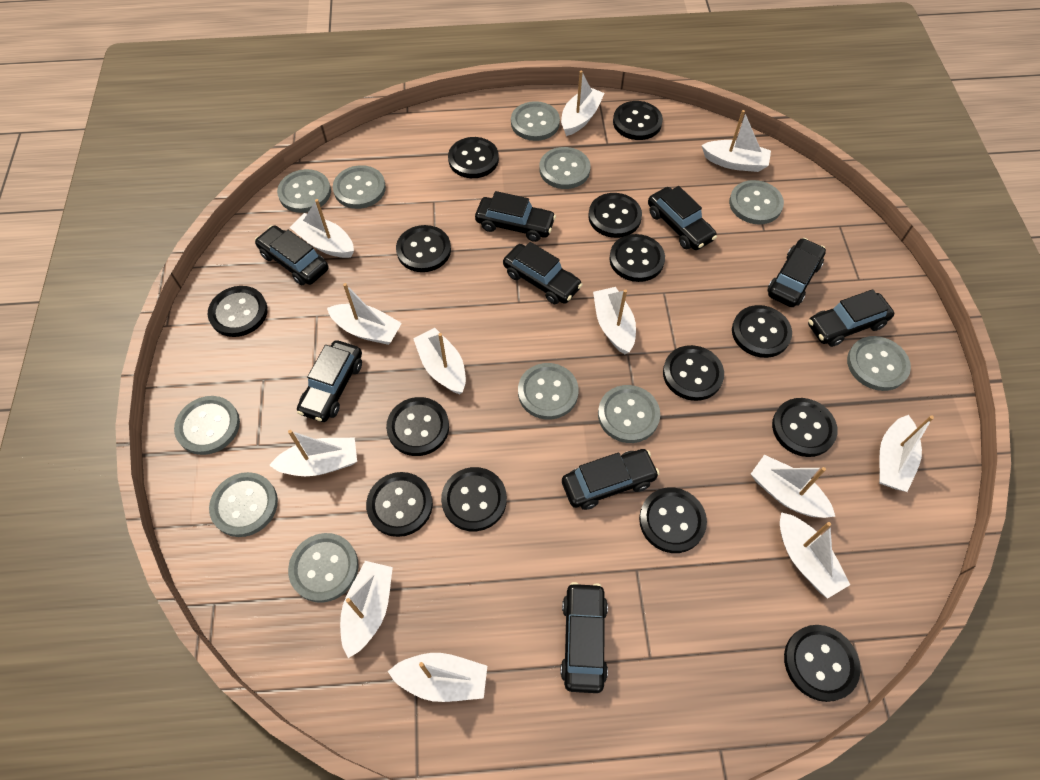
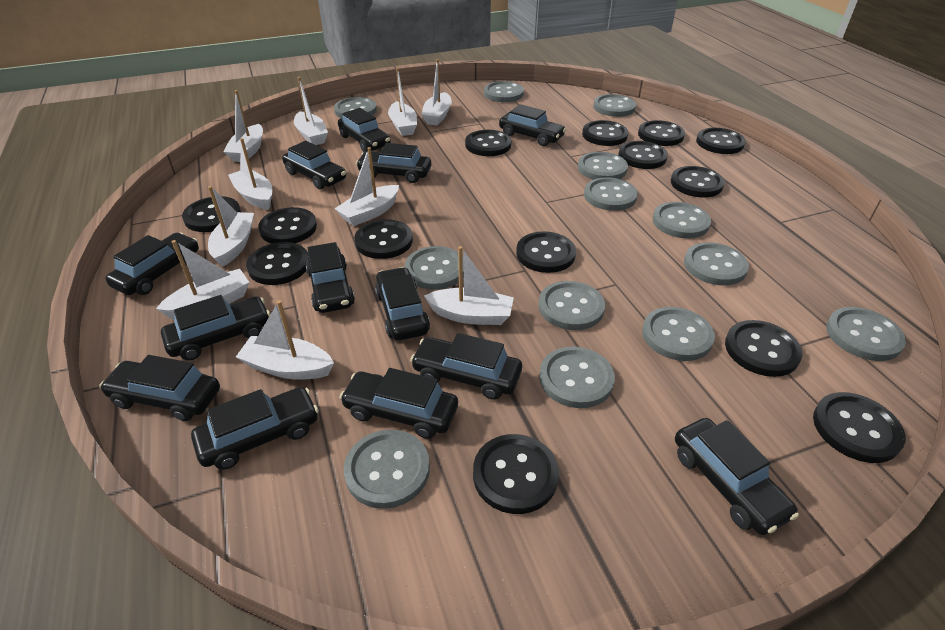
black car: [255,226,329,285] [297,340,362,422] [475,191,556,242] [503,242,583,304] [560,582,608,693] [562,449,660,510] [648,186,717,250] [767,238,826,307] [808,289,894,347] = 9 -> [99,355,220,421] [105,232,199,295] [161,295,271,360] [191,387,319,470] [282,141,346,189] [306,242,355,313] [338,108,391,152] [339,368,458,439] [356,143,431,183] [375,267,430,340] [410,333,522,400] [499,104,566,146] [675,418,799,535] = 13
grey button: [174,396,240,455] [209,472,278,537] [277,169,331,213] [288,533,359,603] [333,165,386,209] [511,101,560,141] [518,363,579,420] [539,147,590,189] [598,385,660,443] [729,180,784,225] [847,336,911,391] = 11 -> [334,97,377,118] [344,429,430,509] [405,246,464,290] [484,81,524,102] [539,281,605,330] [539,347,615,408] [578,152,628,180] [584,177,638,211] [593,94,636,117] [642,307,715,361] [653,202,711,239] [684,242,749,285] [826,307,906,361] = 13
white boat: [269,430,357,476] [289,199,354,258] [327,283,402,345] [340,561,393,658] [388,653,487,702] [413,328,466,394] [561,70,605,136] [593,287,636,354] [702,110,771,172] [751,455,836,518] [780,512,850,599] [879,415,934,492] = 12 -> [156,240,249,319] [208,186,254,267] [223,90,263,162] [228,138,272,210] [236,300,334,380] [294,77,328,145] [335,147,399,226] [388,68,417,136] [421,59,452,126] [424,246,514,325] = 10

